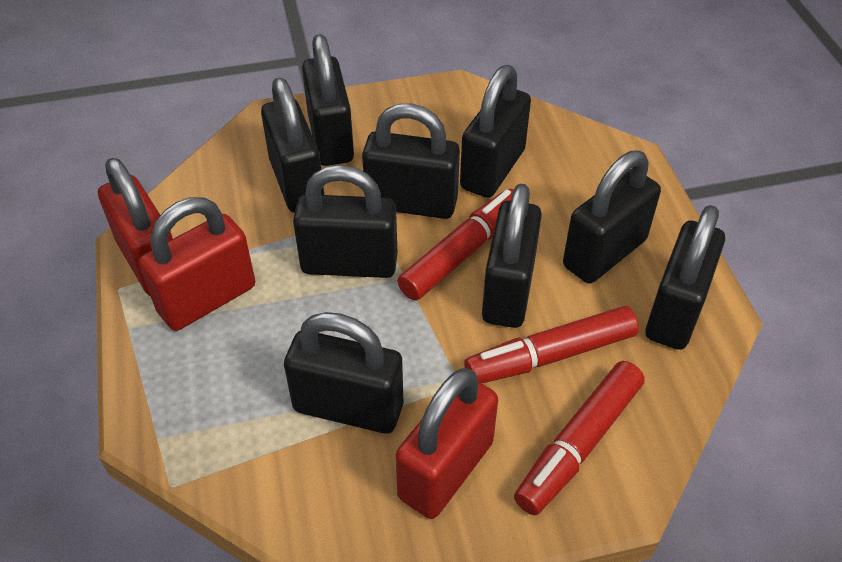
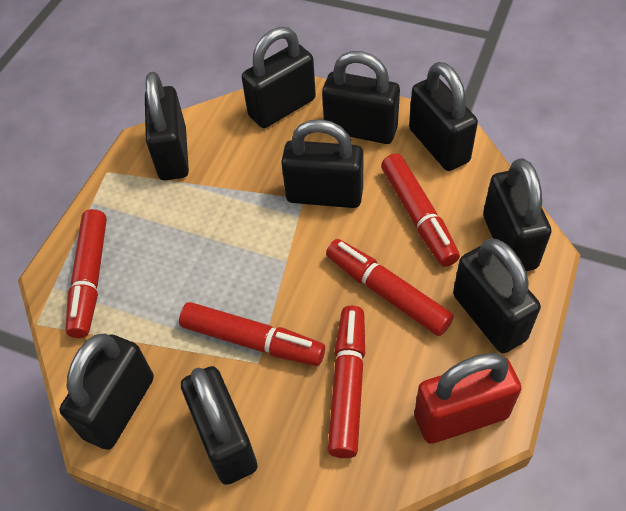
red marker: [398,189,513,301] [464,306,639,383] [514,361,645,515] = 3 -> [65,209,107,338] [179,302,325,366] [326,239,454,336] [328,306,365,458] [381,153,460,267] = 5
red padlock: [98,158,173,296] [139,197,255,331] [396,368,498,519] = 3 -> [414,353,522,444] = 1

